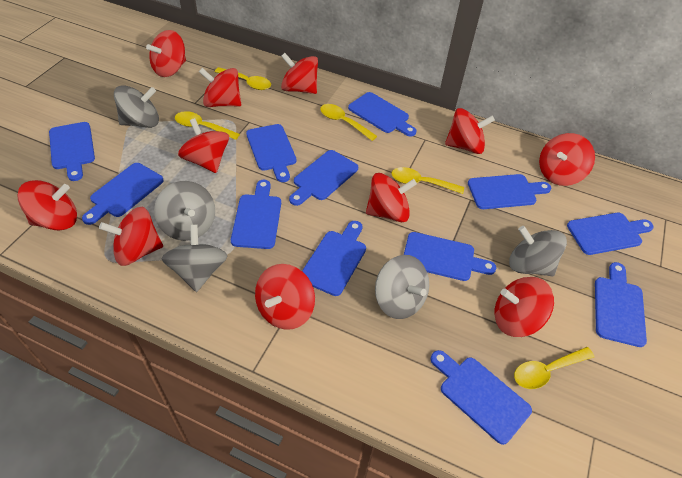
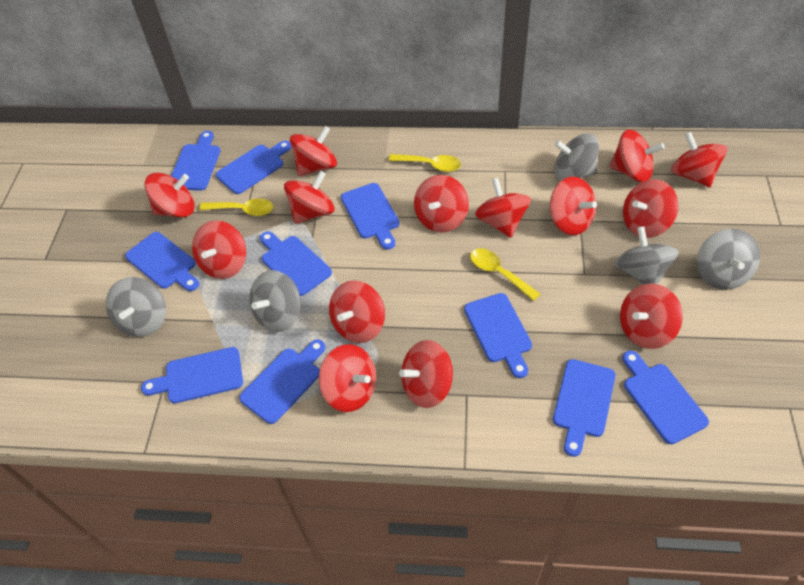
blue cutting board: [49,122,95,181] [82,163,164,225] [231,180,281,249] [246,124,297,182] [289,150,358,206] [302,221,366,296] [348,92,417,137] [404,232,496,281] [430,350,532,445] [468,174,551,209] [567,213,654,255] [595,262,647,347] = 12 -> [125,232,199,291] [141,347,243,403] [171,131,220,191] [216,141,291,194] [239,339,325,424] [260,231,332,296] [341,183,400,250] [464,293,532,378] [553,359,616,457] [622,351,709,444] = 10
red spinning top: [17,180,77,231] [99,207,163,266] [146,30,186,77] [178,118,229,173] [199,68,241,107] [255,264,315,330] [281,53,318,94] [366,173,417,222] [445,108,495,154] [494,277,554,337] [539,133,595,186] = 11 -> [145,173,195,218] [192,220,246,279] [284,171,335,224] [290,126,337,176] [319,344,376,412] [329,280,385,343] [399,340,453,408] [414,175,469,232] [475,178,531,238] [550,177,597,235] [609,130,665,182] [620,284,683,349] [623,179,678,238] [671,132,727,187] = 14
yellow spoon: [175,111,240,140] [215,67,271,90] [320,104,377,141] [392,167,464,194] [514,347,594,389] = 5 -> [199,198,273,216] [388,154,461,172] [470,248,540,301] = 3

